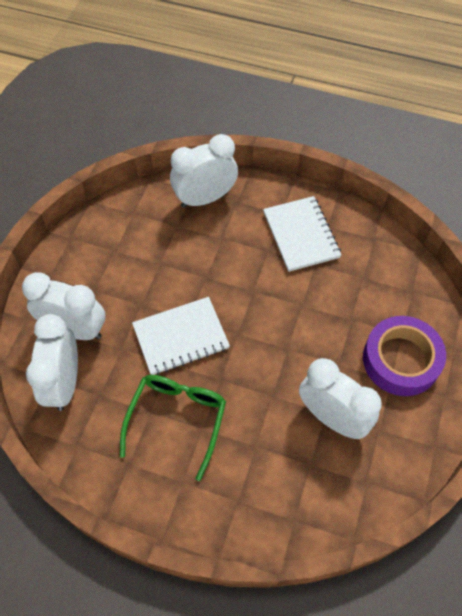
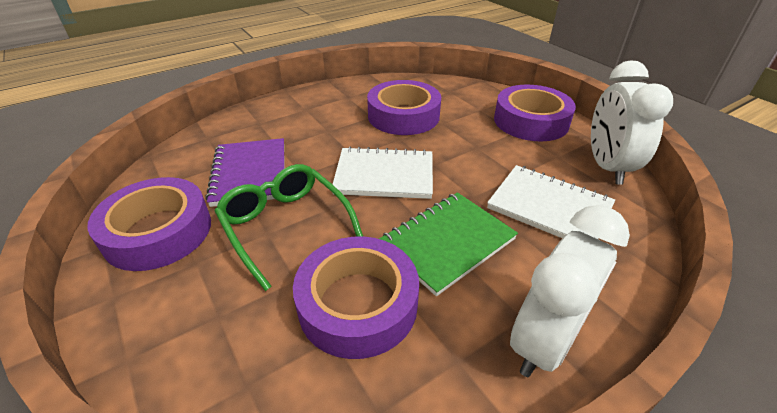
green notebook: none = 0 -> [379,192,518,296] = 1
purple notebook: none = 0 -> [205,138,285,207] = 1
purple tape: [363,316,446,396] = 1 -> [87,177,211,271] [293,236,419,359] [367,80,441,135] [494,85,576,141] = 4
white clock: [22,272,105,340] [26,314,78,411] [170,134,238,208] [299,358,382,439] = 4 -> [510,205,630,377] [591,61,673,185] = 2

